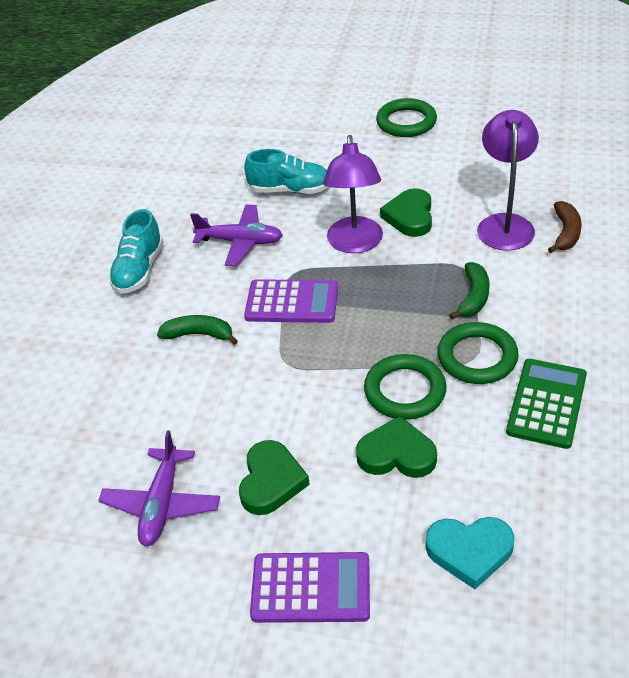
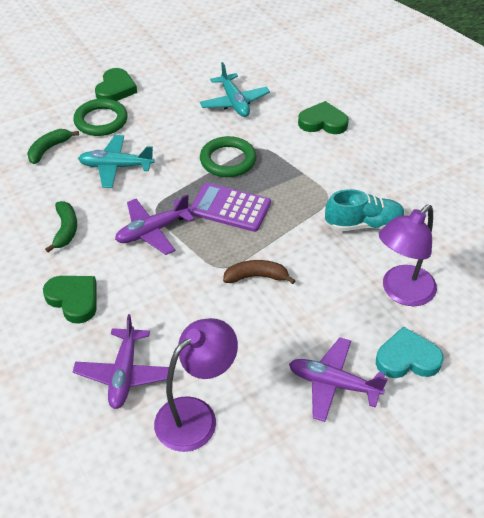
green calculator: [506,359,587,449] = 1 -> none = 0
green ring: [364,354,447,420] [376,98,437,137] [437,322,519,384] = 3 -> [73,98,128,136] [200,136,257,177] = 2
purple calculator: [244,279,338,323] [250,552,370,623] = 2 -> [189,183,271,232] = 1
purple plane: [98,430,220,546] [190,205,283,266] = 2 -> [73,314,169,409] [115,194,194,255] [289,337,388,422] = 3
turquoise plane: none = 0 -> [78,135,154,188] [200,62,270,117] = 2
turquoise shoe: [109,209,163,294] [244,149,328,194] = 2 -> [325,189,405,231] = 1

